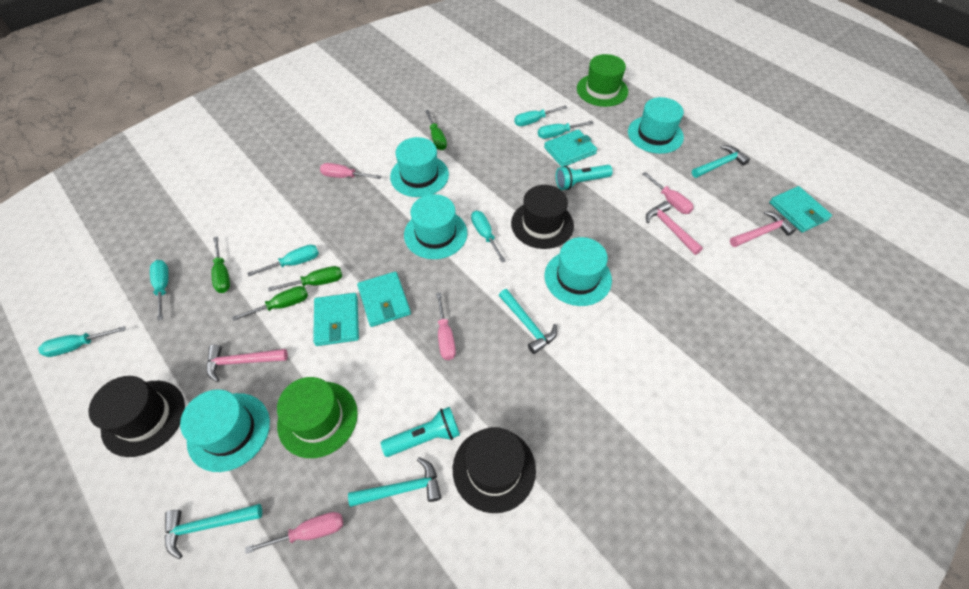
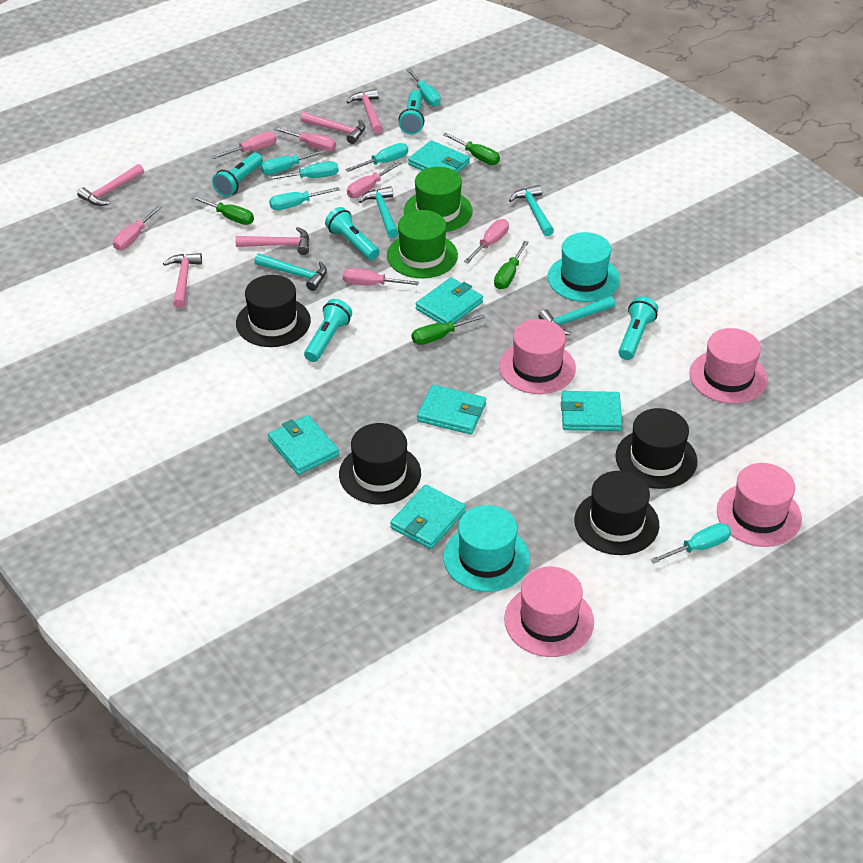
black hat: [88,376,185,457] [453,427,536,513] [511,185,574,249] = 3 -> [236,275,311,347] [339,423,421,504] [574,471,659,555] [616,408,698,489] = 4
pink hammer: [207,345,288,382] [646,201,703,255] [730,211,796,247] = 3 -> [77,164,144,206] [163,253,202,308] [236,227,309,255] [300,112,365,144] [347,89,383,134] = 5
pink hat: none = 0 -> [499,319,576,394] [504,567,594,657] [689,328,768,404] [717,463,802,547] = 4
pink screwdriver: [245,512,343,554] [320,163,381,179] [436,293,456,360] [642,172,694,214] = 4 -> [113,205,162,250] [212,131,277,159] [273,127,336,152] [343,268,419,285] [347,162,401,198] [464,219,509,263] = 6
turquoise flashlight: [381,407,460,457] [556,165,613,190] = 2 -> [212,153,263,197] [304,299,352,362] [325,207,379,260] [398,90,424,134] [618,296,658,360] = 5
turquoise hat: [180,390,270,472] [390,137,449,197] [404,194,467,259] [544,237,612,306] [628,97,684,154] = 5 -> [443,505,530,592] [548,232,620,302] = 2
turquoise wallet: [313,293,359,346] [357,272,411,327] [544,129,597,167] [769,186,832,232] = 4 -> [268,415,339,475] [390,485,466,549] [408,140,470,173] [416,277,483,324] [417,385,486,435] [561,391,622,431] = 6

